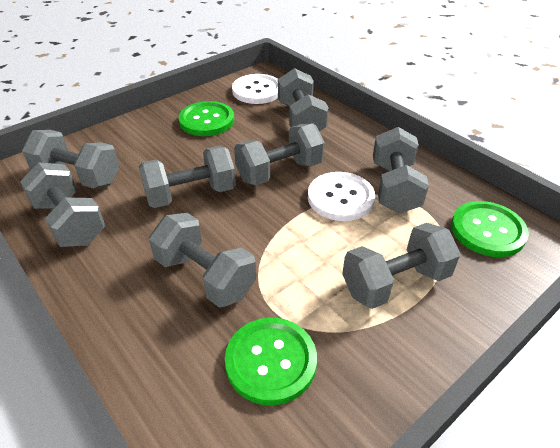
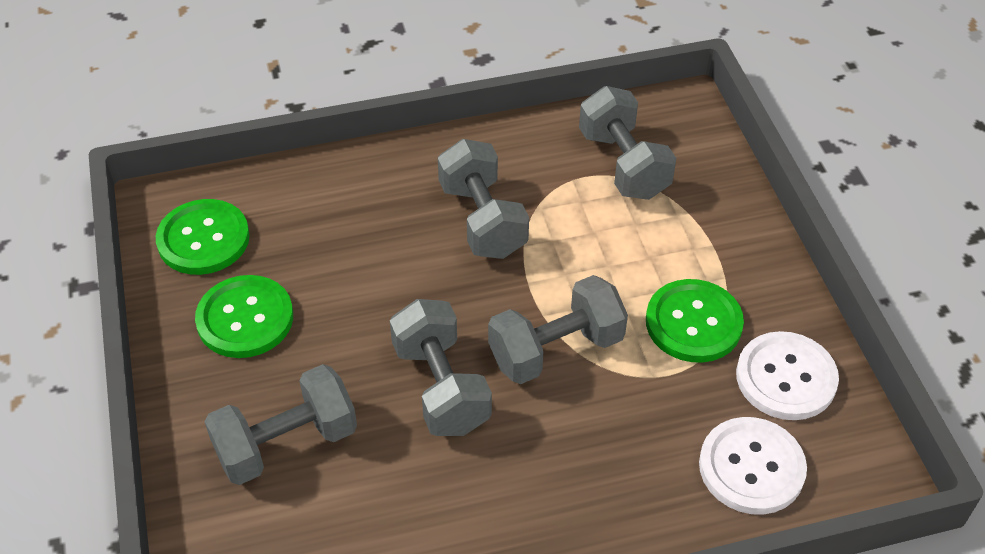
grey dumbbell: [20,162,105,247] [22,130,119,188] [139,146,236,208] [149,213,256,307] [234,123,325,186] [278,68,329,131] [342,223,461,309] [373,127,429,214] = 8 -> [205,364,357,485] [390,299,492,436] [438,139,529,259] [488,275,628,384] [579,86,676,200] = 5

